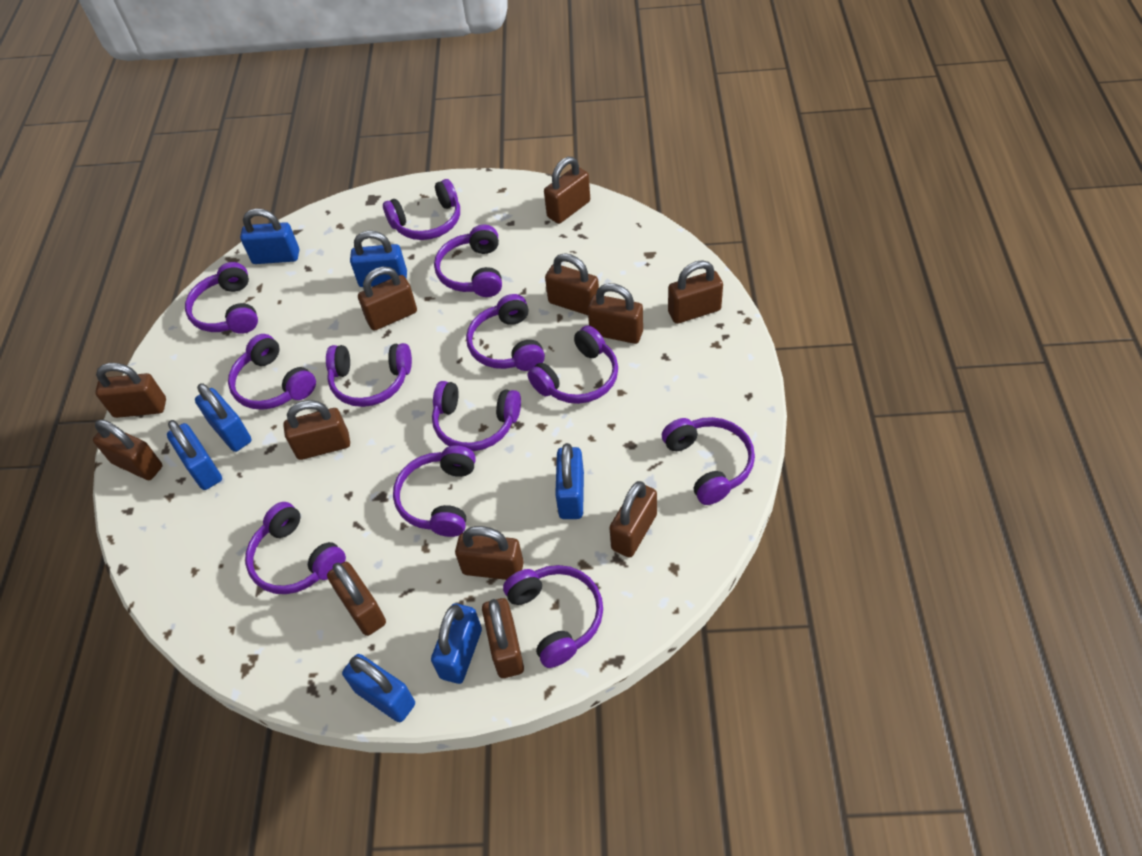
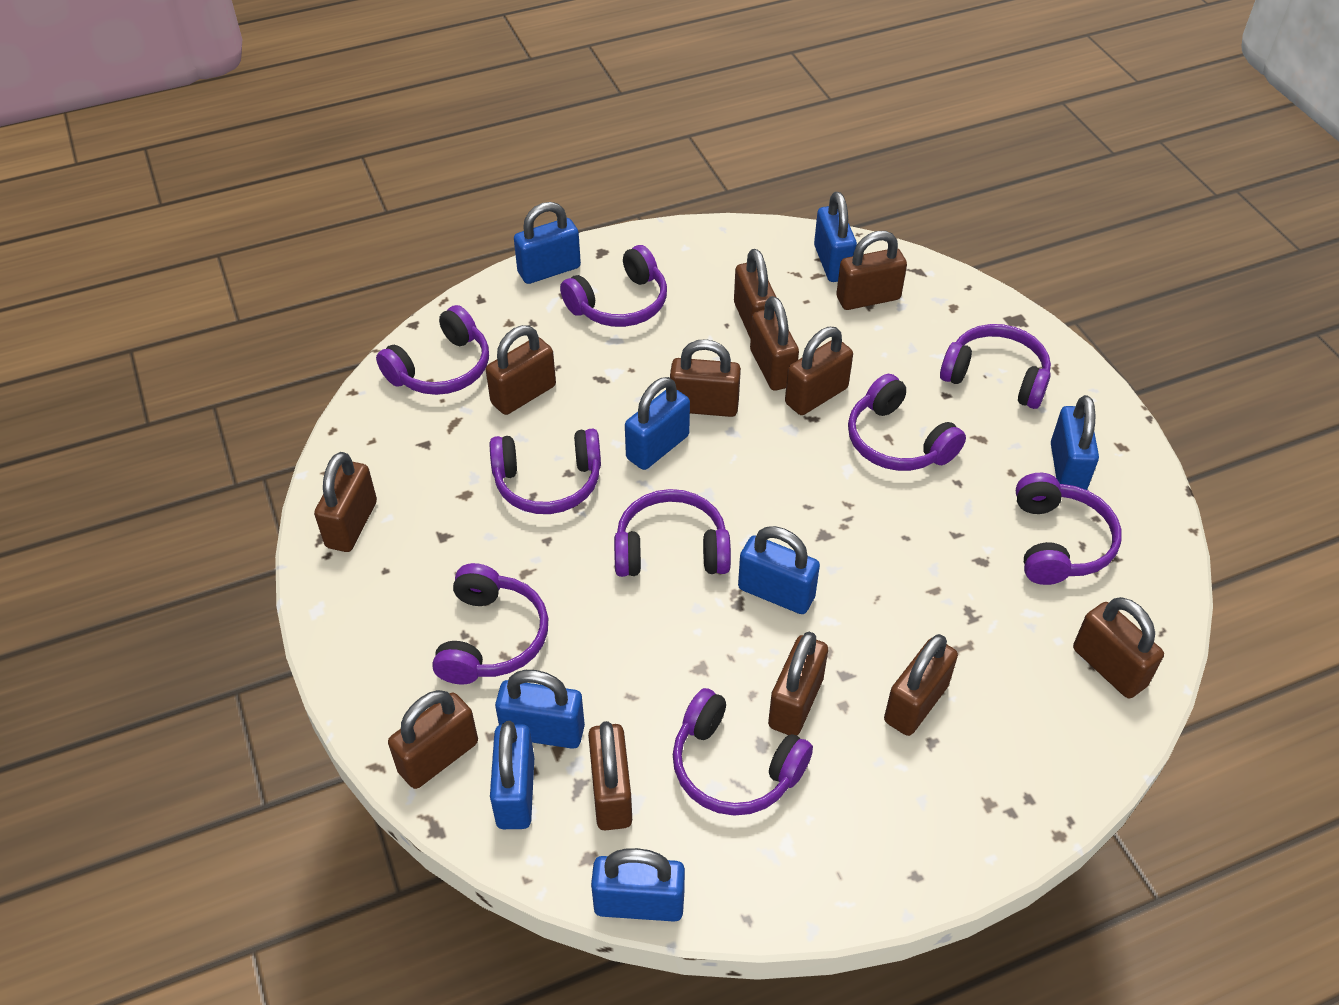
blue padlock: [167,420,222,490] [195,383,252,452] [240,208,299,264] [342,654,415,722] [350,231,407,287] [431,603,482,684] [555,443,584,519] = 7 -> [490,721,534,829] [495,670,585,749] [514,202,581,284] [591,848,685,922] [625,377,690,470] [738,526,820,614] [814,192,857,282] [1051,395,1099,490] = 8
purple headphones: [185,262,258,334] [228,334,316,410] [245,502,346,594] [326,343,412,407] [383,179,460,240] [393,445,476,537] [432,381,521,451] [434,225,502,297] [466,294,545,371] [503,565,603,668] [527,325,618,404] [662,417,755,505] = 12 -> [376,305,489,395] [432,563,548,684] [490,429,601,514] [560,245,667,327] [614,489,731,577] [673,688,813,816] [848,374,966,471] [940,324,1051,409] [1016,473,1121,585] = 9

